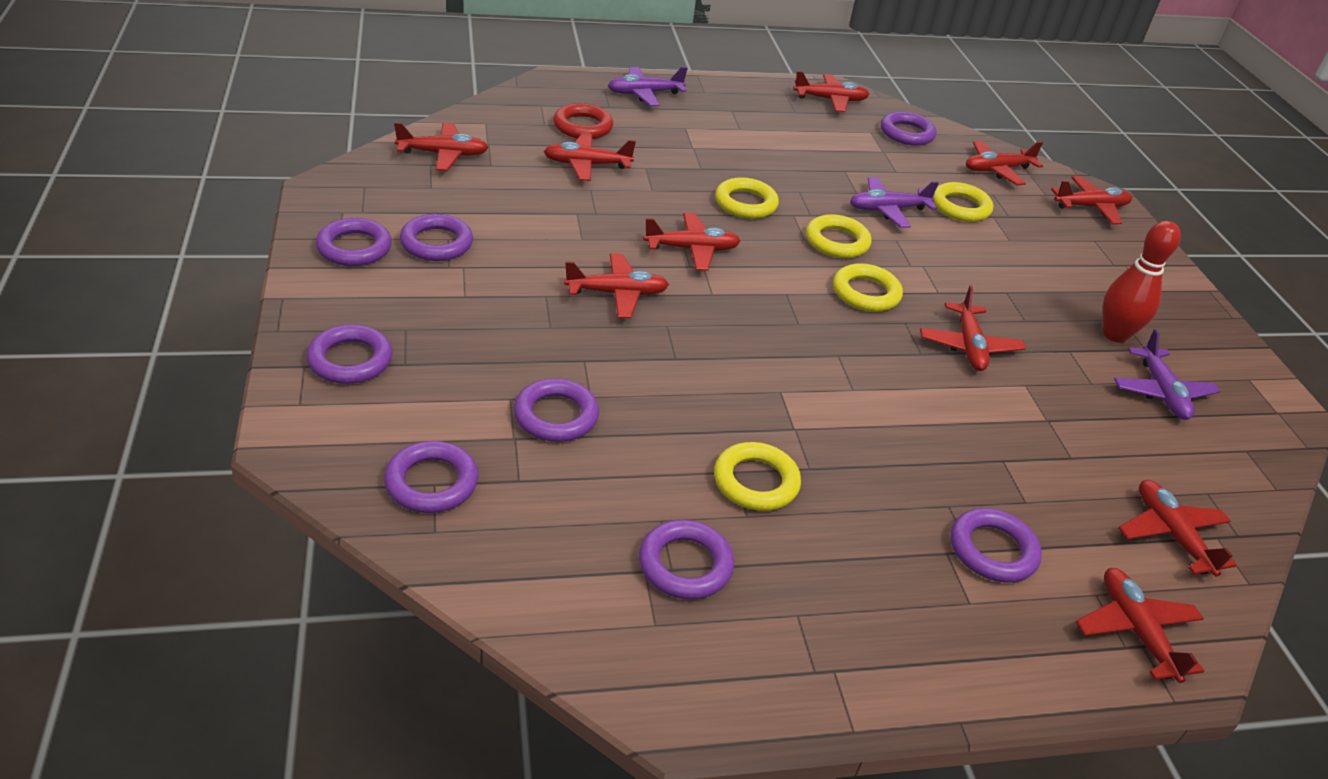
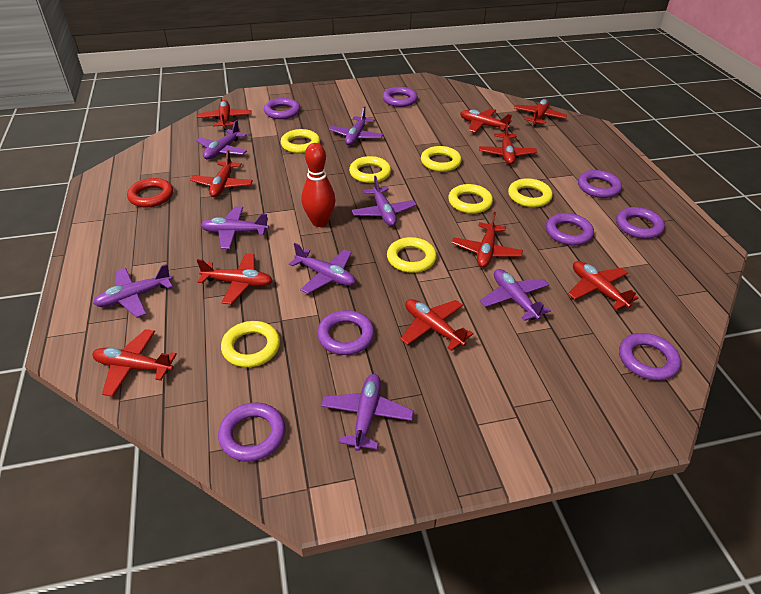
purple plane: [608,67,688,106] [850,177,939,228] [1114,329,1221,420] = 3 -> [93,264,173,318] [196,120,247,159] [201,206,269,249] [289,243,355,294] [321,374,414,451] [329,106,383,145] [352,176,417,226] [480,269,551,321] = 8
yellow ring: [714,442,801,511] [715,177,779,219] [806,214,872,258] [833,263,903,312] [933,182,993,222] = 5 -> [221,321,280,367] [281,129,320,153] [349,156,391,183] [387,237,437,273] [421,146,462,172] [448,184,493,214] [508,178,553,207] = 7

